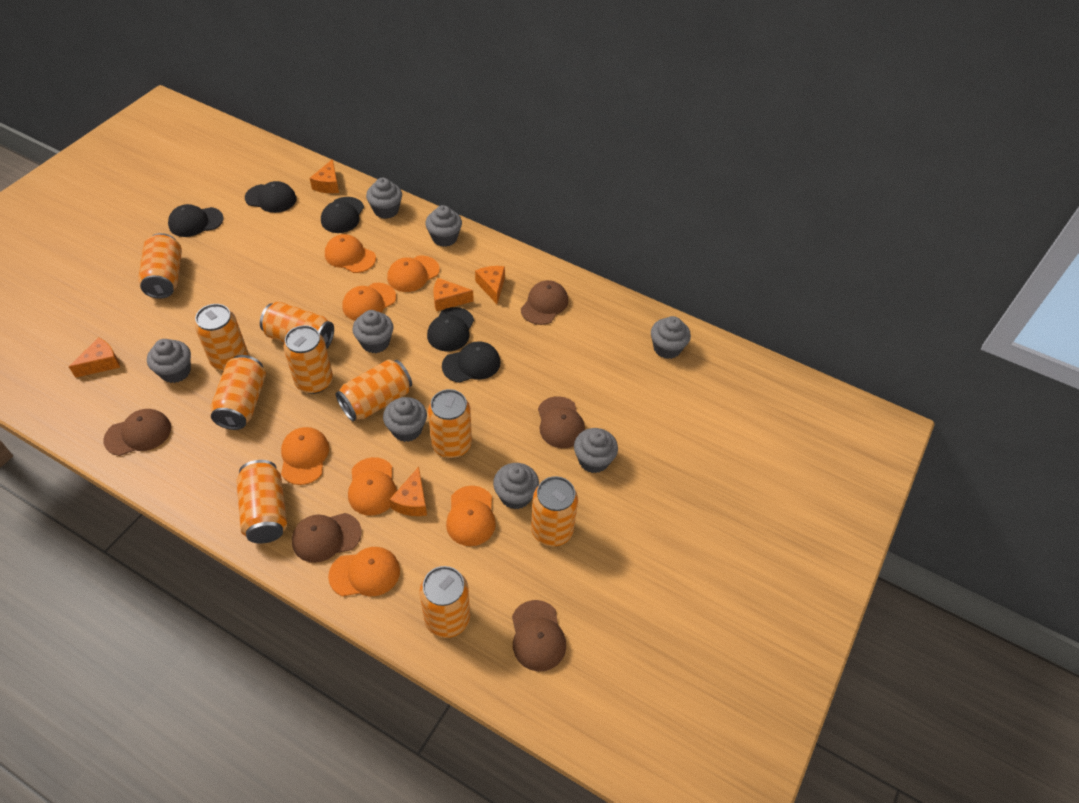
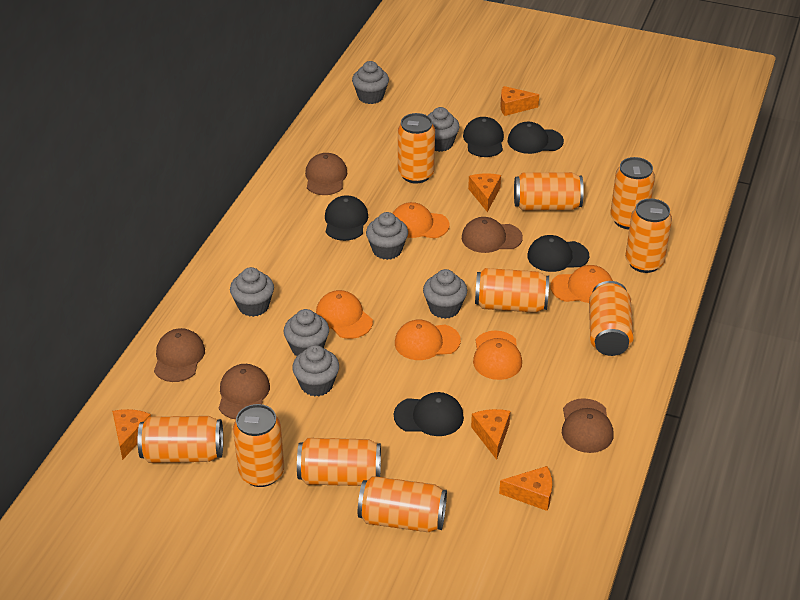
grey cupcake: [147,339,191,383] [352,310,393,353] [366,178,402,219] [383,397,427,442] [425,205,462,247] [493,463,539,510] [574,428,618,473] [651,316,691,359] = 8 -> [230,267,274,317] [284,309,329,356] [292,345,339,397] [352,61,389,104] [366,212,408,260] [423,269,467,319] [428,107,460,152] = 7
orange cap: [281,427,329,485] [325,234,376,273] [328,547,400,596] [342,283,396,321] [348,457,397,516] [387,256,440,292] [446,486,496,546] = 7 -> [316,290,373,339] [393,202,450,239] [395,320,461,360] [473,331,522,380] [550,265,613,303] = 5

